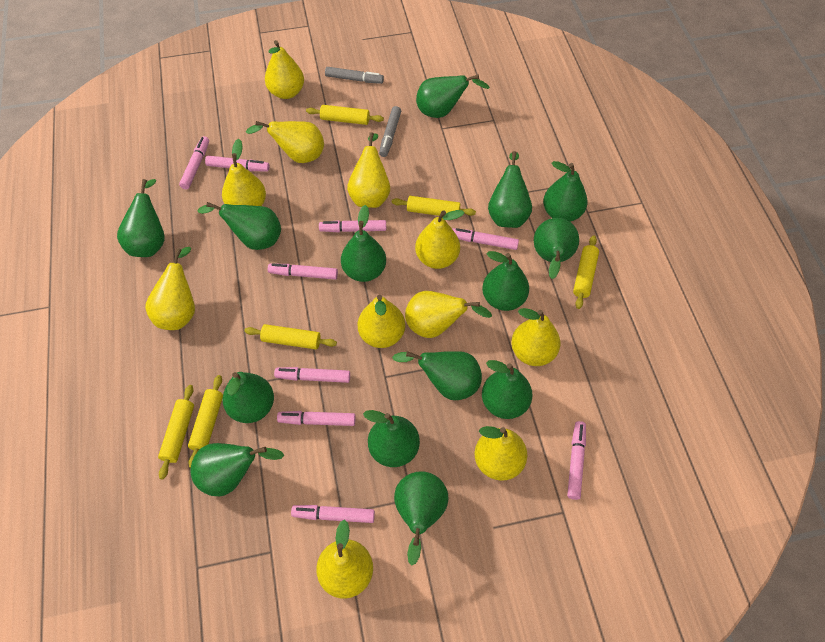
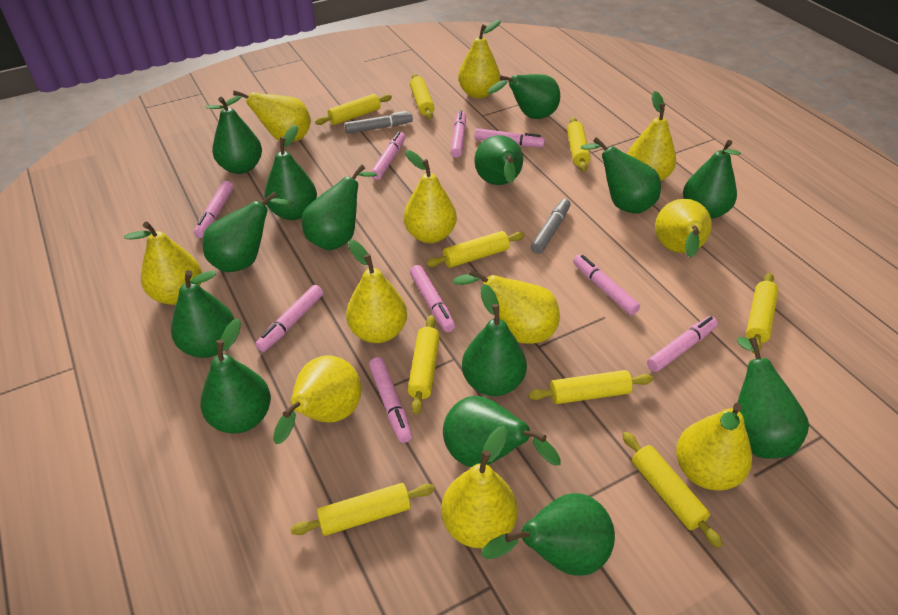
yellow rolling pin: [158,385,194,480] [188,375,223,468] [244,324,337,349] [306,105,384,125] [392,196,476,216] [573,236,599,309] = 6 -> [291,483,435,536] [315,94,392,125] [408,315,440,415] [410,74,435,119] [426,231,525,268] [528,370,653,404] [567,117,591,172] [622,432,723,548] [746,273,778,354] = 9

